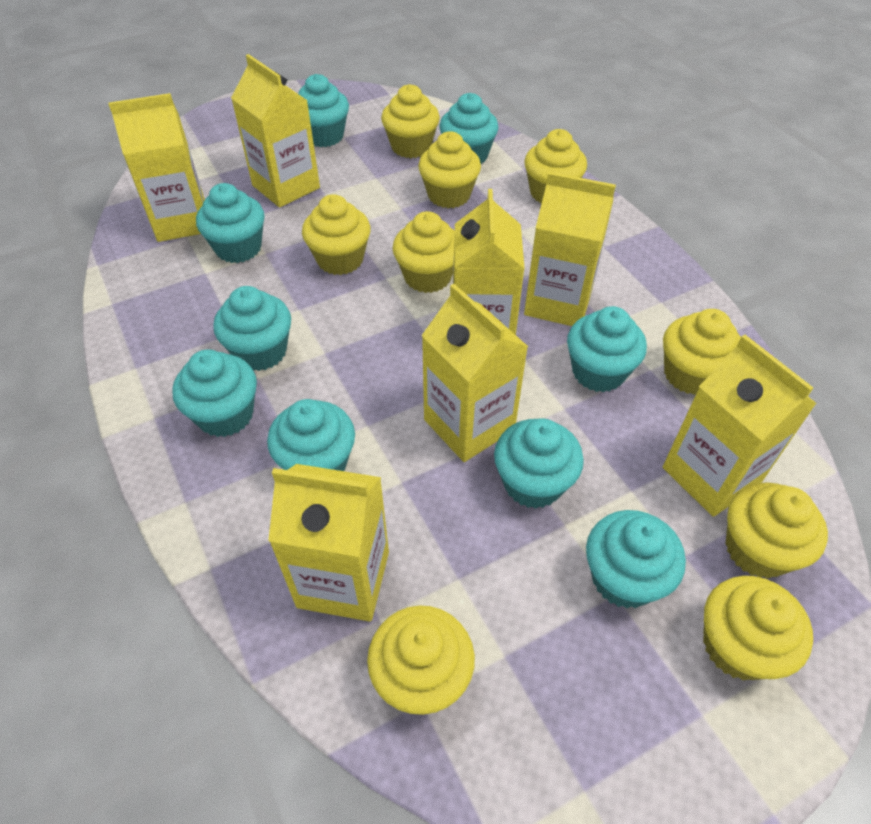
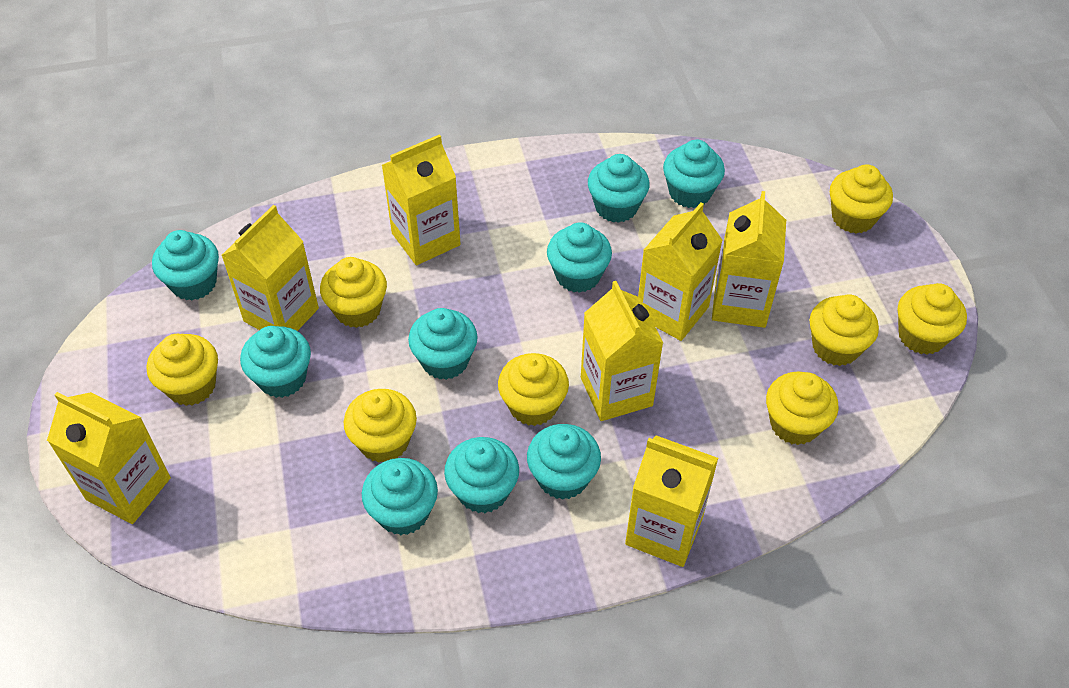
yellow cupcake: [302,194,370,275] [367,606,475,715] [381,84,440,158] [392,211,455,293] [418,131,481,208] [524,129,587,203] [663,309,741,395] [703,576,813,680] [726,482,828,578] = 9 -> [147,334,218,406] [320,257,387,328] [344,389,417,463] [498,353,569,426] [766,372,839,445] [810,294,879,366] [830,165,893,234] [898,283,967,355] = 8

